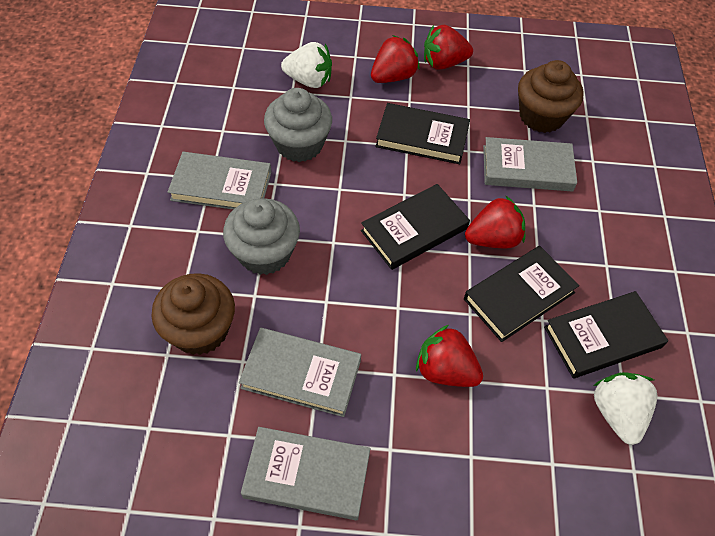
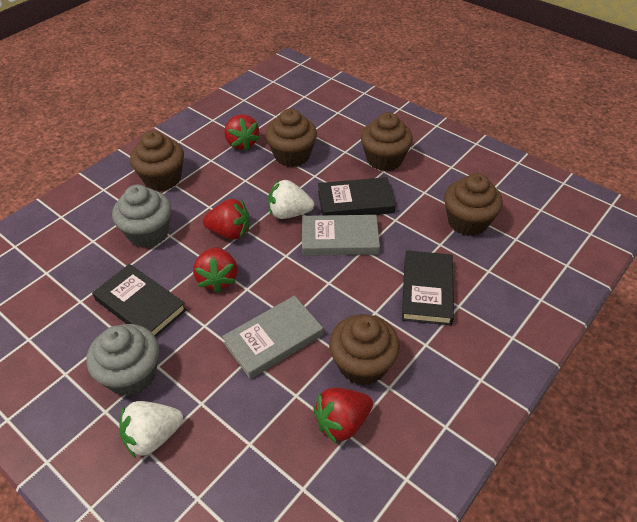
black book: [361,184,470,270] [376,103,470,164] [464,246,579,342] [544,291,668,378] = 4 -> [92,264,187,337] [318,177,396,215] [402,250,454,325] = 3
brown cupcake: [151,273,235,355] [518,60,584,133] = 2 -> [130,131,184,191] [266,108,317,167] [329,314,400,385] [361,112,413,171] [444,173,503,236] = 5
grey book: [168,152,271,210] [239,328,361,417] [241,427,370,520] [483,137,577,191] = 4 -> [222,296,323,379] [302,215,380,256] = 2

